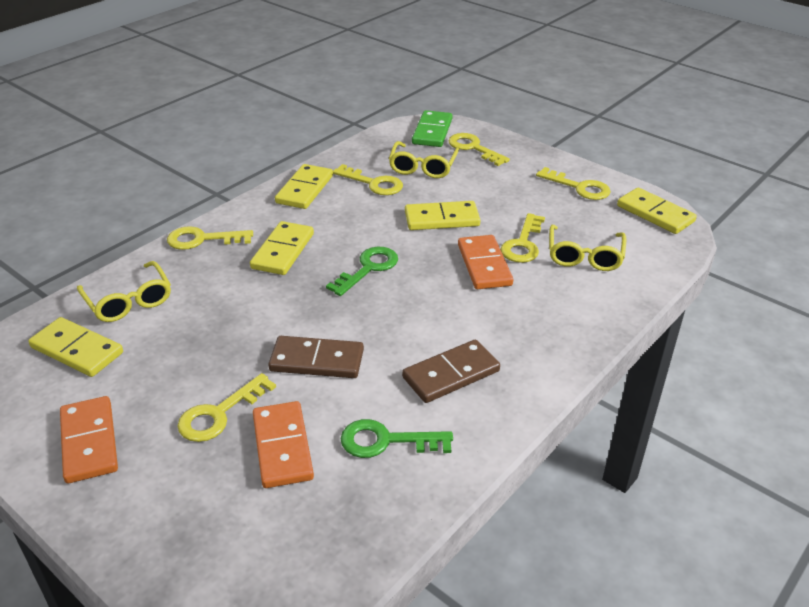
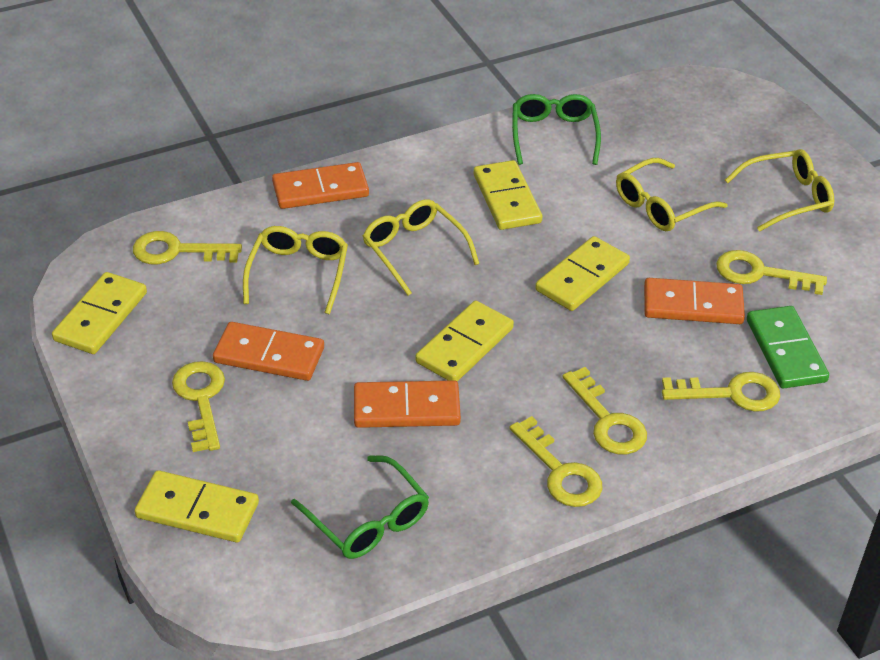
brown domino: [268,336,364,378] [402,340,500,403] = 2 -> none = 0
green glasses: none = 0 -> [291,455,429,559] [512,94,601,165] = 2
green key: [326,247,398,296] [341,419,453,458] = 2 -> none = 0
orange domino: [60,396,118,483] [253,401,314,488] [458,235,513,289] = 3 -> [213,322,324,381] [272,162,369,209] [354,380,461,428] [644,278,745,324] = 4
yellow glasses: [77,261,171,322] [389,141,459,178] [549,225,626,271] = 3 -> [243,226,348,314] [363,199,479,296] [616,158,728,231] [725,149,834,232] = 4

